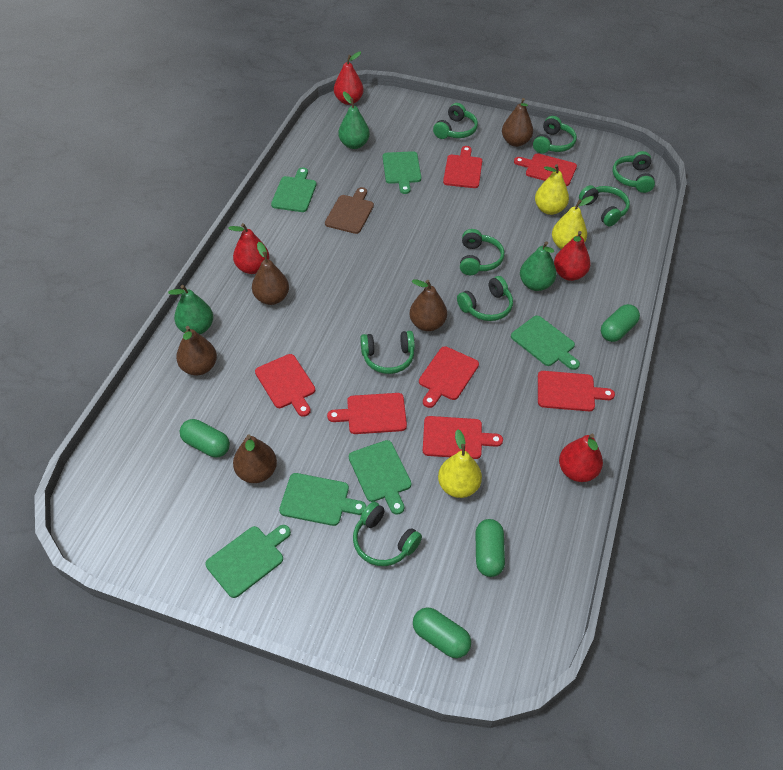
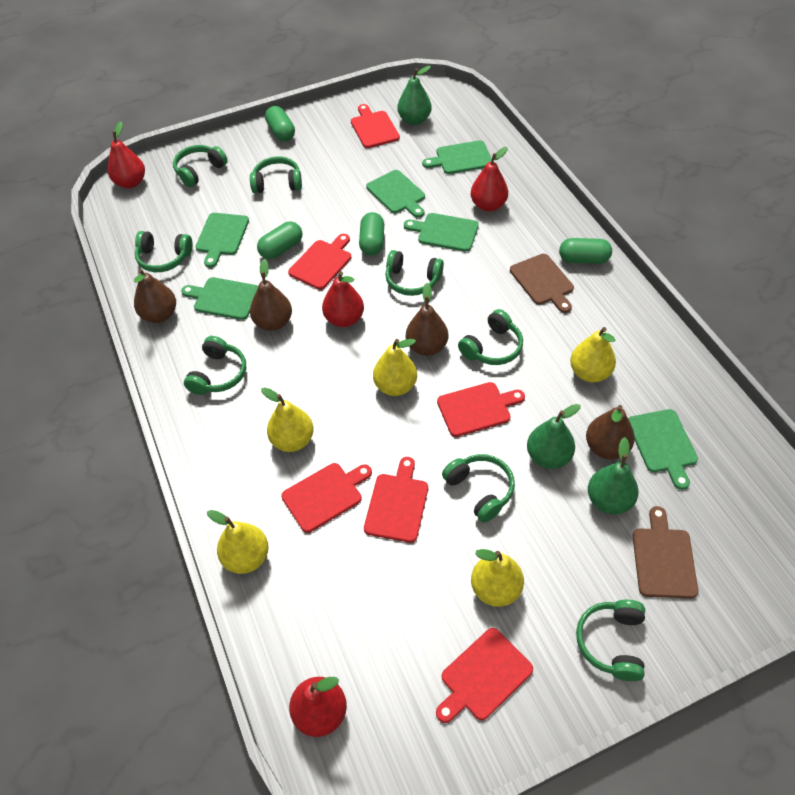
brown cutting board: [325,187,374,234] = 1 -> [510,254,574,313] [632,506,698,599] = 2
brown pear: [176,326,217,376] [233,434,277,483] [252,242,289,305] [410,280,447,331] [502,98,533,147] = 5 -> [134,268,176,323] [250,259,292,331] [406,283,448,356] [586,405,635,460] = 4
red cutting board: [255,354,315,417] [327,393,407,434] [419,346,479,408] [423,416,503,459] [443,146,482,188] [514,153,577,186] [538,371,615,411] = 7 -> [281,463,372,533] [288,234,351,290] [351,104,400,148] [364,457,428,543] [436,628,533,723] [437,382,525,437] = 6
yellow pear: [438,430,482,498] [535,164,569,215] [552,196,594,249] = 3 -> [207,510,269,574] [261,387,314,452] [373,339,417,396] [471,549,524,607] [570,327,616,382] = 5

